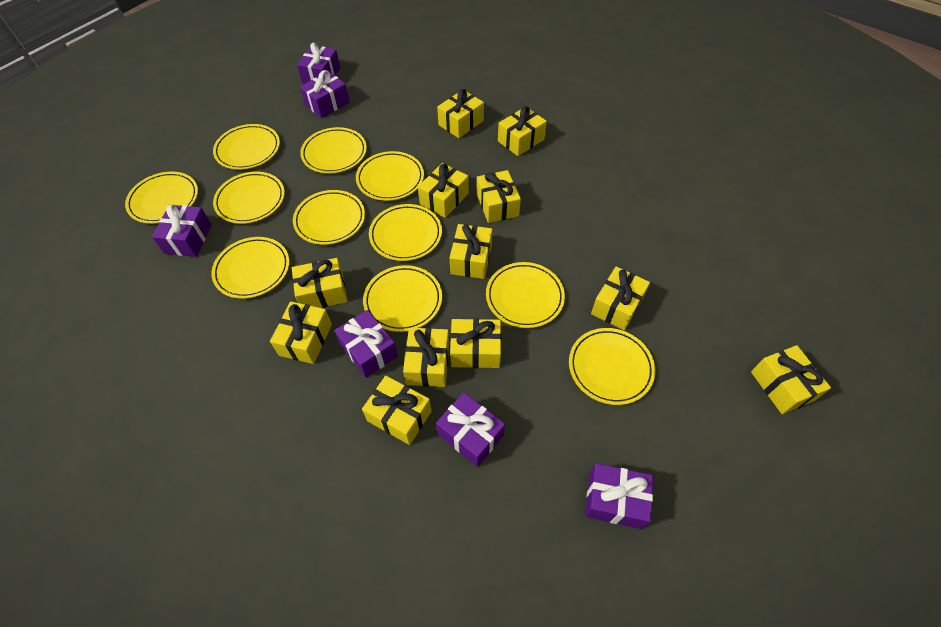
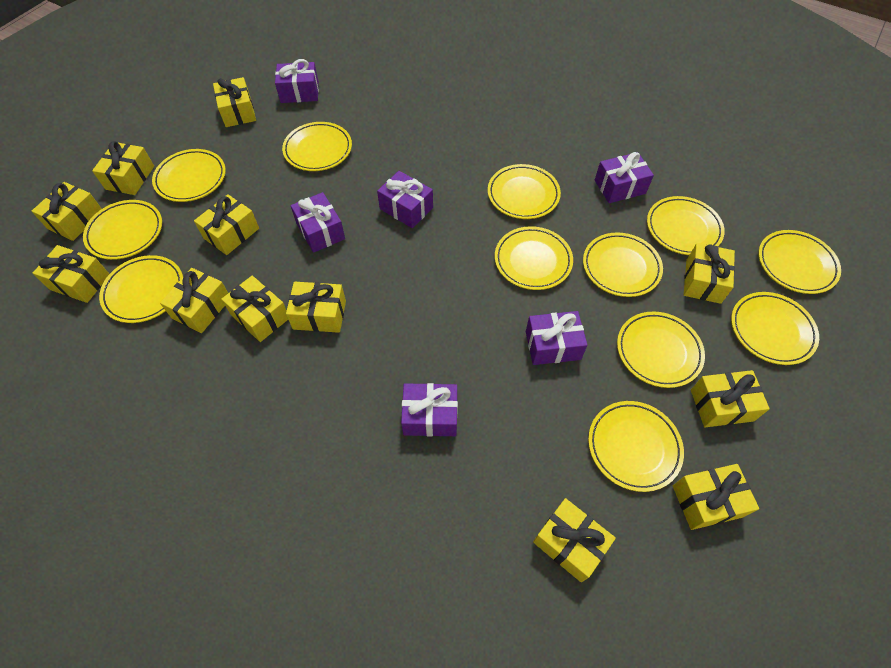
yellow plate: [125,171,198,224] [211,237,290,299] [213,124,280,170] [213,172,285,224] [293,190,365,245] [300,127,367,174] [356,151,424,201] [363,265,442,332] [369,204,442,261] [486,262,565,328] [569,328,655,405] = 11 -> [83,200,162,260] [99,255,183,323] [152,149,226,202] [282,122,352,171] [488,164,561,219] [495,226,573,290] [583,232,663,297] [588,401,684,492] [617,312,705,388] [647,196,725,255] [731,292,819,365] [758,230,841,294] = 12

